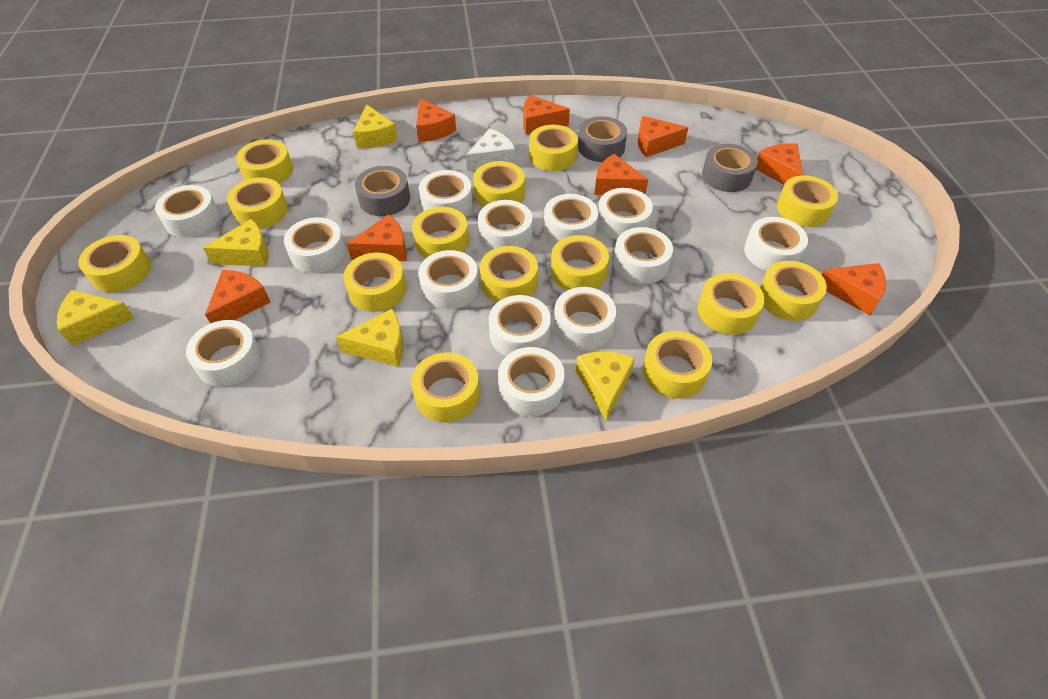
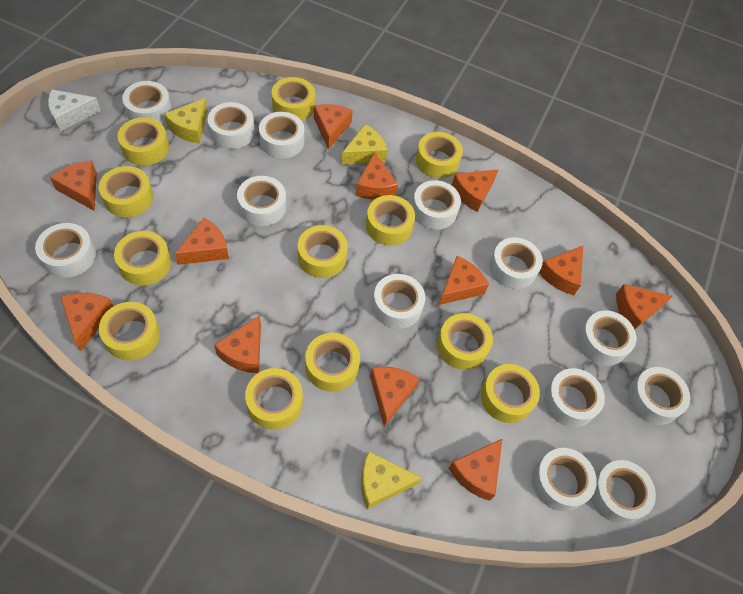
grey tape: [355,166,410,216] [578,116,627,162] [702,144,758,192] = 3 -> none = 0
orange cheese: [205,270,270,324] [347,214,407,261] [416,99,456,142] [523,95,570,135] [594,154,648,195] [638,116,689,157] [756,143,803,184] [821,263,886,315] = 8 -> [50,161,97,211] [61,293,113,351] [175,218,229,265] [214,315,261,373] [314,104,353,150] [355,153,398,199] [370,367,419,427] [439,256,489,305] [449,439,502,501] [452,170,498,212] [539,246,583,295] [616,284,673,330] = 12
yellow cheese: [57,290,135,346] [203,219,269,267] [336,309,404,367] [353,104,398,148] [576,352,635,421] = 5 -> [164,98,208,144] [341,124,387,165] [361,451,422,509] = 3
yellow tape: [78,235,151,293] [227,178,288,229] [236,139,293,184] [343,253,406,312] [411,352,480,423] [412,207,469,258] [473,161,525,207] [480,246,538,302] [529,125,578,171] [551,235,609,291] [643,331,712,399] [698,273,765,335] [760,261,827,321] [777,175,838,227] = 14 -> [99,166,153,217] [99,302,160,360] [114,231,171,285] [118,117,169,166] [245,368,303,430] [272,77,315,121] [298,225,348,278] [305,333,360,392] [366,195,415,246] [416,132,463,178] [437,313,493,370] [481,364,540,423] = 12

